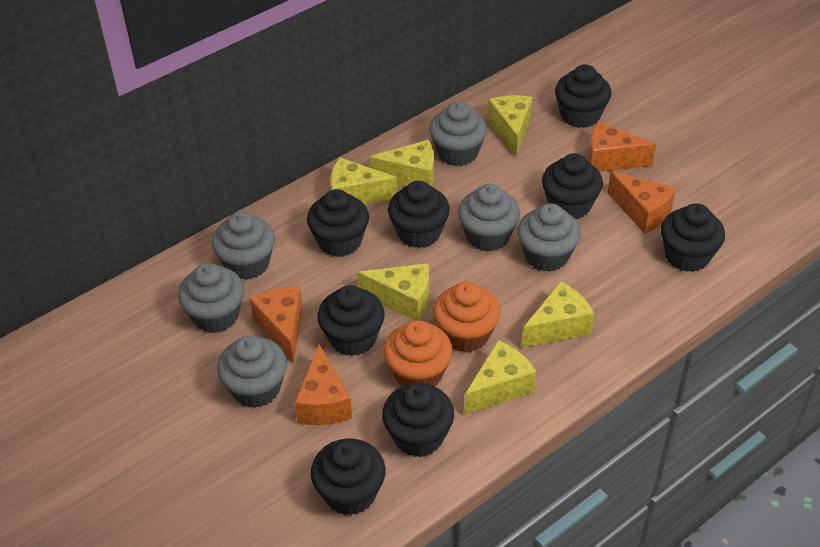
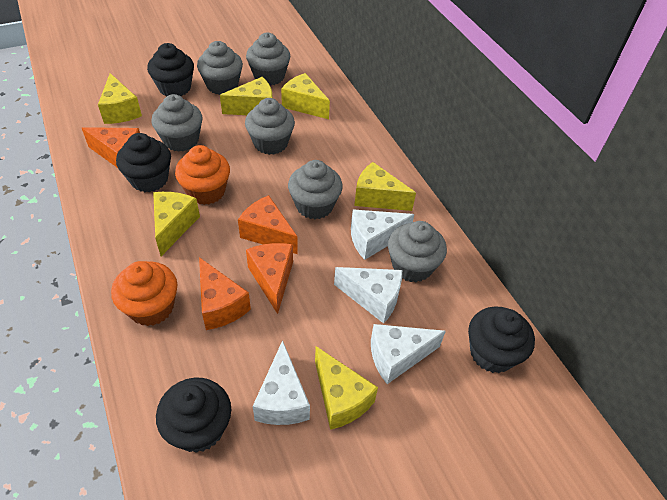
black cupcake: [307,189,369,257] [311,439,386,516] [318,285,385,356] [382,383,454,457] [388,181,450,248] [542,153,603,219] [555,65,611,128] [661,203,725,272] = 8 -> [116,133,171,192] [147,43,194,96] [156,378,231,453] [468,306,535,373] = 4
white cheese: none = 0 -> [253,340,310,425] [334,267,402,324] [351,209,414,260] [371,324,446,384] = 4

